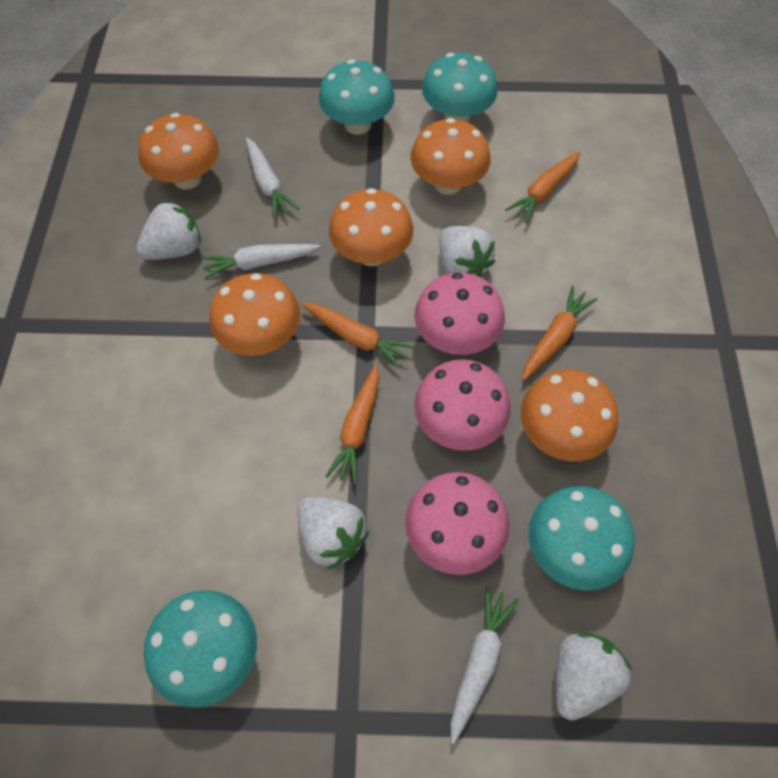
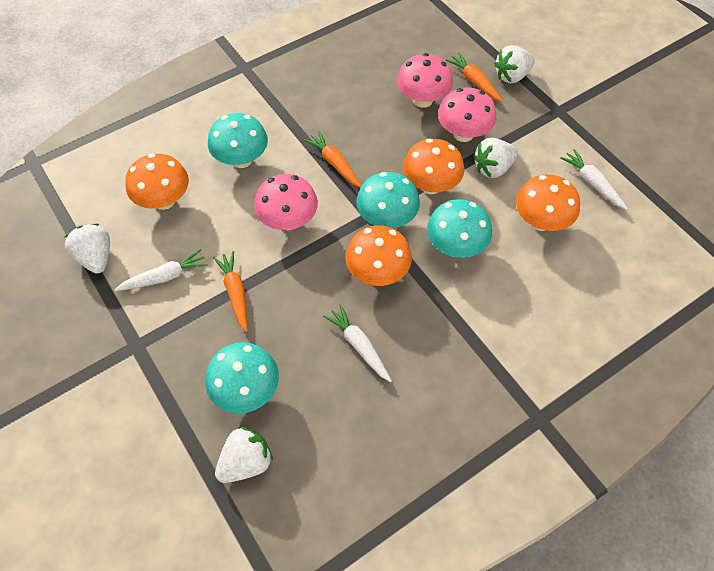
orange carrot: [301,303,414,369] [325,364,379,484] [505,151,580,223] [522,286,597,380] = 4 -> [213,251,248,332] [304,131,362,188] [446,53,503,102] = 3
orange mushroom: [138,113,219,189] [209,273,300,356] [329,188,413,266] [410,118,491,195] [520,369,618,461] = 5 -> [125,153,189,210] [345,225,412,286] [403,139,464,194] [516,174,580,231] = 4

